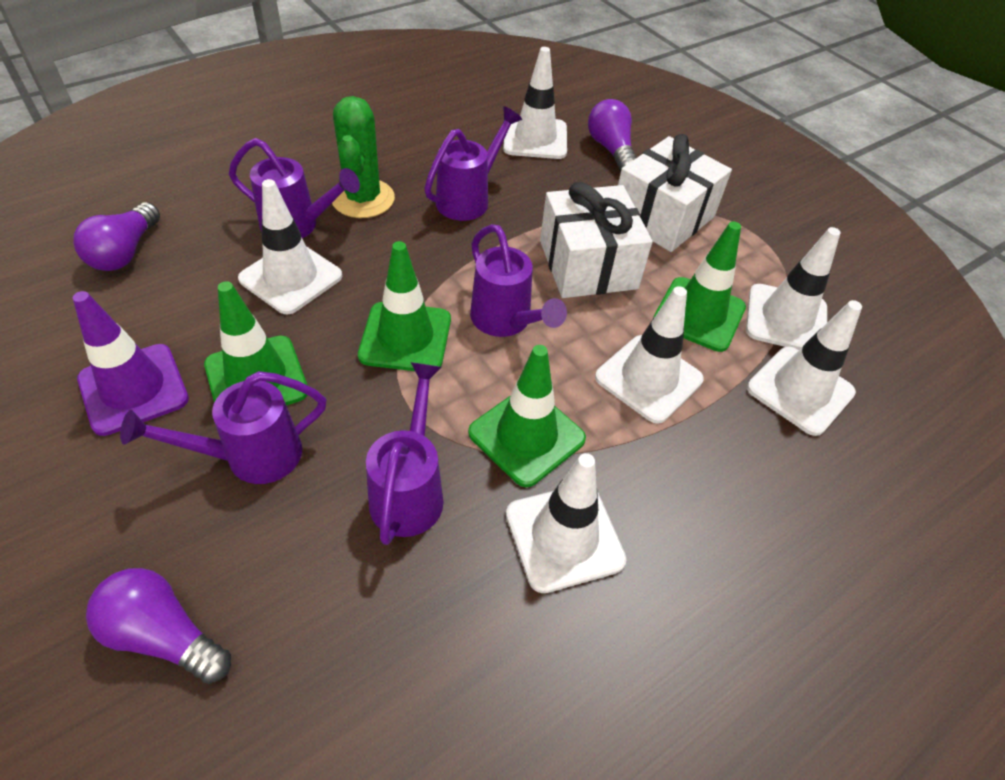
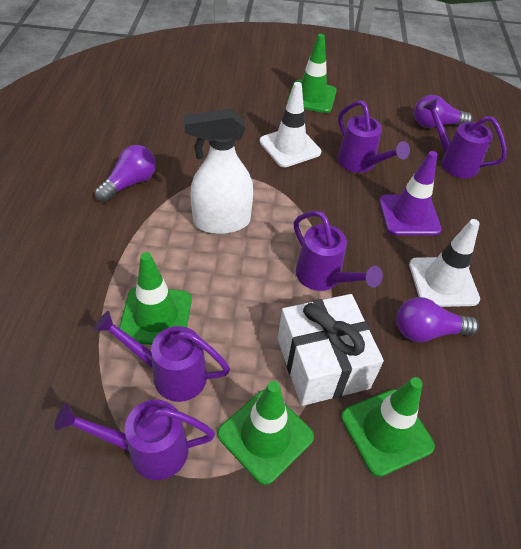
green cactus: [332,96,395,218] = 1 -> none = 0
white gift: [540,182,653,298] [618,134,732,252] = 2 -> [277,294,384,406] = 1
white spray bottle: none = 0 -> [184,108,253,234] = 1
white traffic cone: [238,179,342,315] [503,47,567,159] [506,453,626,593] [595,286,704,424] [746,227,841,350] [747,300,862,436] = 6 -> [260,82,321,167] [409,219,480,307] = 2

